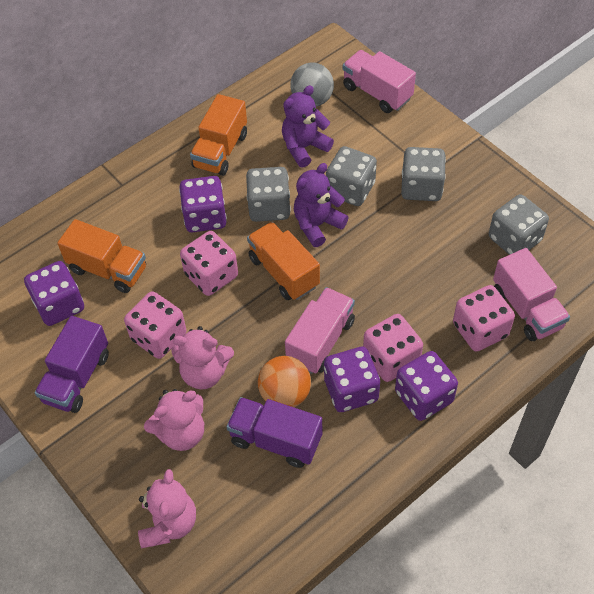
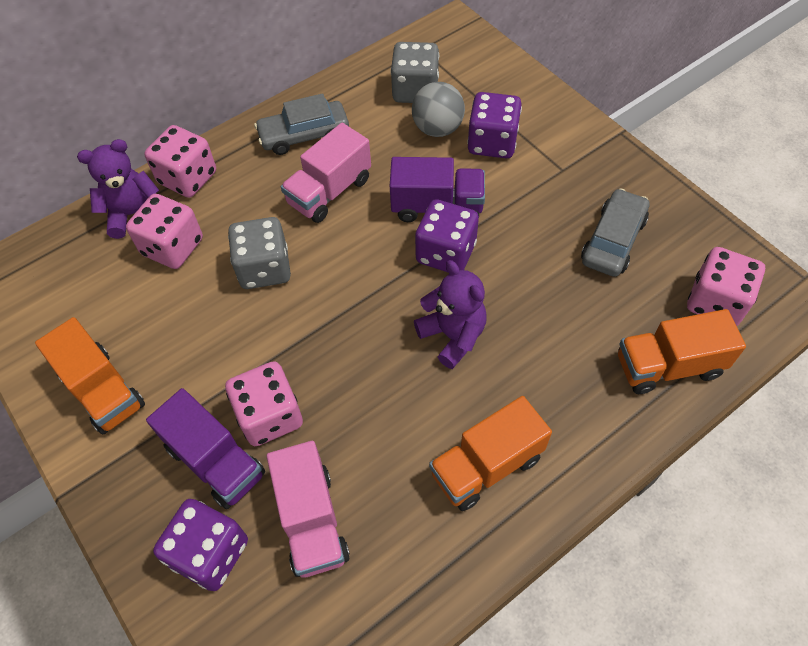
grey car: none = 0 -> [254,93,349,155] [581,188,650,277] = 2
grey dice: [246,167,291,222] [326,146,377,206] [401,147,446,201] [489,194,549,255] = 4 -> [228,217,291,289] [391,42,439,103] = 2
orange ball: [258,356,311,407] = 1 -> none = 0
pink teddy bear: [138,469,196,548] [144,389,204,451] [172,326,234,389] = 3 -> none = 0
pink truck: [285,287,355,374] [343,50,416,113] [493,248,570,341] = 3 -> [267,441,350,578] [281,123,371,223] = 2
purple dice: [24,261,84,326] [179,176,227,233] [324,347,380,412] [395,351,458,421] = 4 -> [153,499,248,591] [415,199,479,272] [467,92,522,158] = 3

